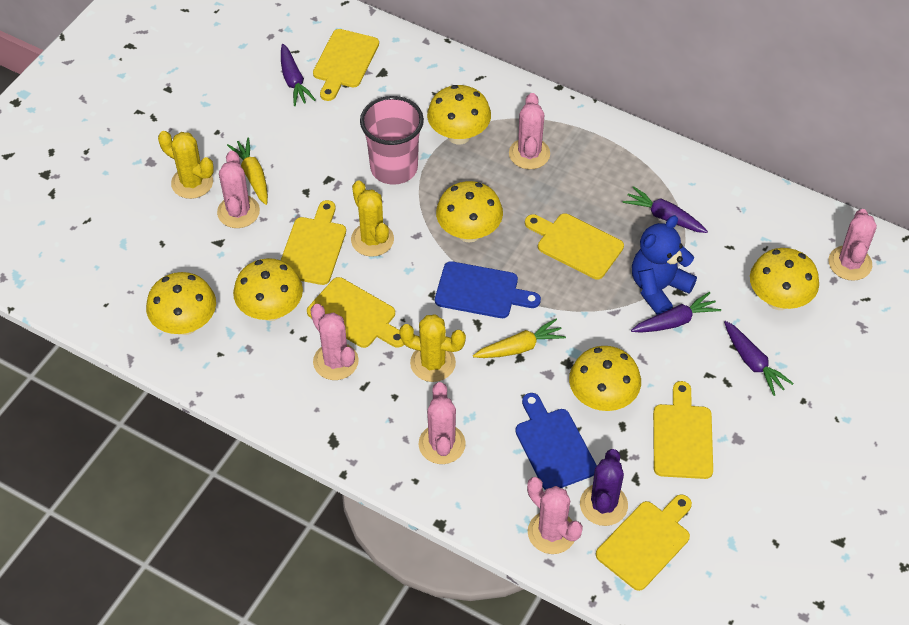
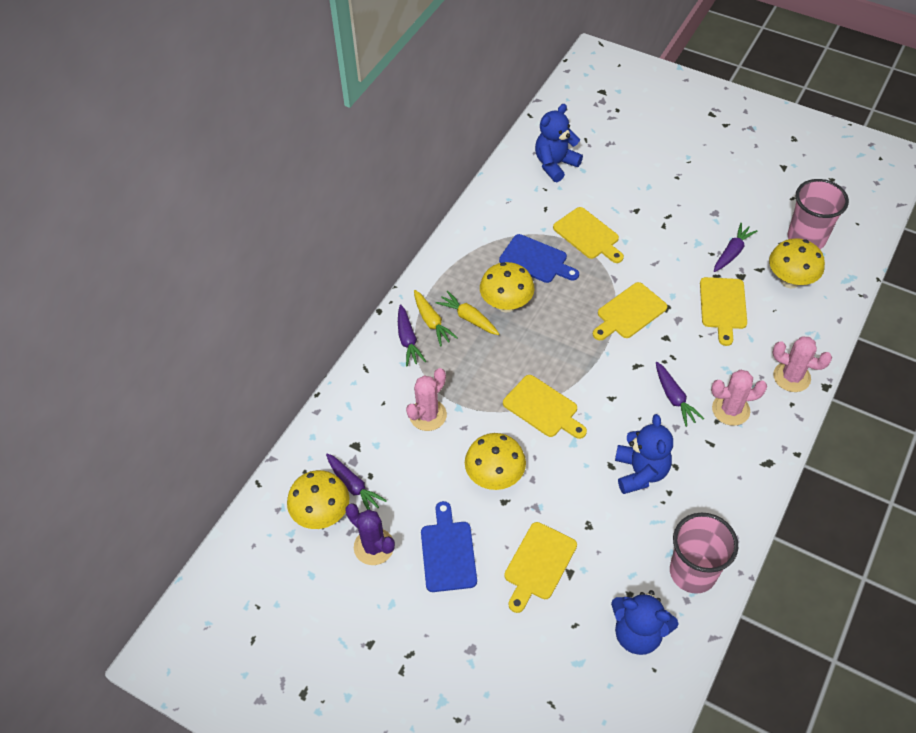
blue teddy bear: [632,215,697,315] = 1 -> [535,104,583,182] [611,590,679,655] [615,414,673,494] = 3
pink cactus: [217,151,260,228] [310,304,359,380] [419,382,466,464] [509,93,550,169] [527,477,583,554] [828,209,877,281] = 6 -> [406,368,447,431] [711,370,767,426] [773,337,832,392] = 3
pink cup: [360,96,424,185] = 1 -> [670,513,738,594] [788,179,849,249] = 2
yellow cactus: [158,131,214,199] [351,181,394,257] [399,314,466,382] = 3 -> none = 0
yellow cutting board: [281,200,346,285] [307,277,404,348] [313,29,379,101] [525,213,624,280] [596,494,692,591] [653,381,713,479] = 6 -> [503,375,587,439] [504,522,577,613] [553,207,624,263] [593,282,667,340] [700,277,747,346] = 5
yellow mushroom: [146,272,216,335] [233,258,303,321] [427,85,491,145] [436,181,503,243] [569,346,641,411] [750,248,819,310] = 6 -> [287,470,350,529] [465,433,526,490] [480,262,535,312] [769,238,825,288] = 4

